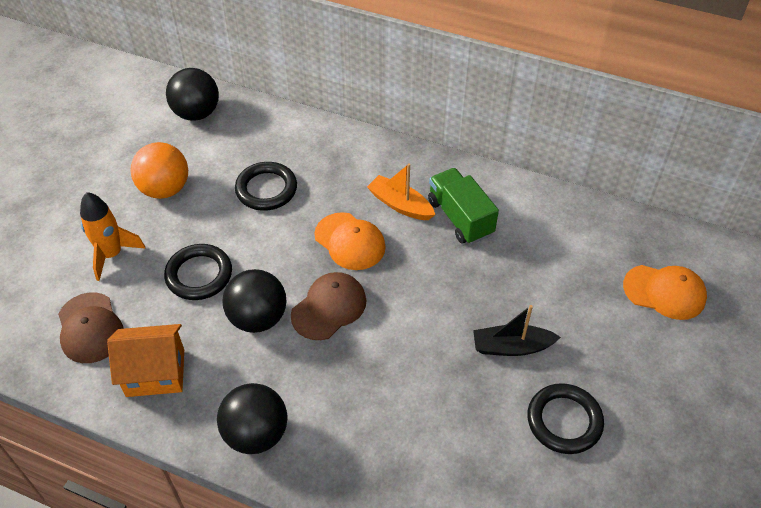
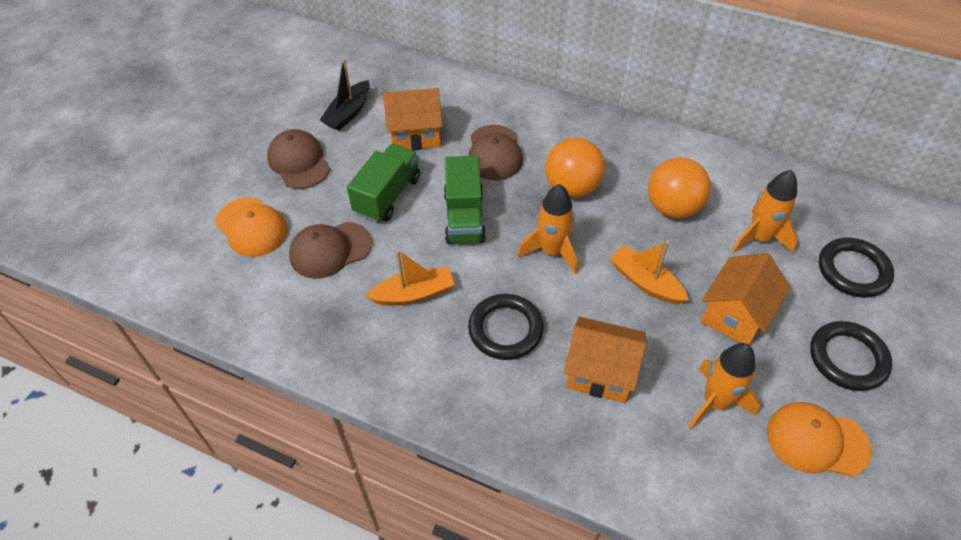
black ball: [166,68,219,121] [217,383,287,454] [222,269,287,333] = 3 -> none = 0
brown cap: [58,292,124,363] [291,272,366,340] = 2 -> [267,129,330,189] [289,222,372,279] [468,125,523,180] = 3
green truck: [428,168,499,244] = 1 -> [347,144,420,222] [444,156,486,244] = 2
orange ball: [130,142,188,199] = 1 -> [545,138,605,198] [648,157,711,219] = 2
orange boat: [367,163,436,220] = 1 -> [365,250,455,305] [610,241,689,304] = 2
orange house: [107,324,184,397] = 1 -> [383,88,443,150] [564,317,646,403] [701,253,790,345] = 3
orange rocket: [80,192,146,281] = 1 -> [517,184,578,274] [689,343,760,429] [732,170,798,253] = 3

